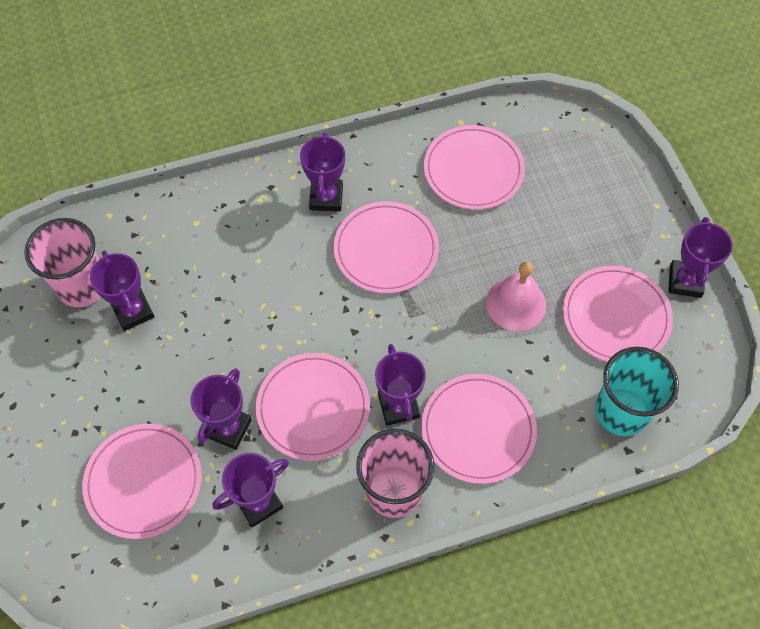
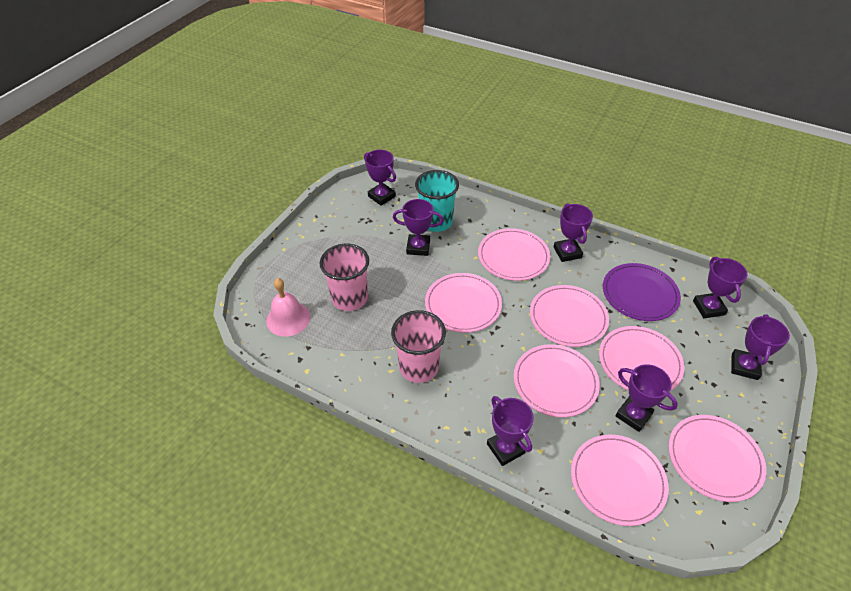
pink plate: [82,424,202,539] [256,353,370,461] [334,201,439,293] [421,374,537,484] [424,125,525,210] [563,266,673,362] = 6 -> [425,273,502,333] [478,228,550,281] [514,344,600,417] [530,285,609,347] [571,435,669,526] [599,326,685,391] [668,415,766,502] = 7
purple plate: none = 0 -> [603,263,681,321] = 1
purple trophy: [90,251,155,331] [190,368,252,450] [212,453,289,527] [300,132,345,212] [375,344,426,426] [668,217,733,298] = 6 -> [364,150,396,206] [393,199,444,256] [487,396,534,466] [554,203,593,262] [615,364,678,432] [693,257,747,318] [731,314,790,380] = 7

